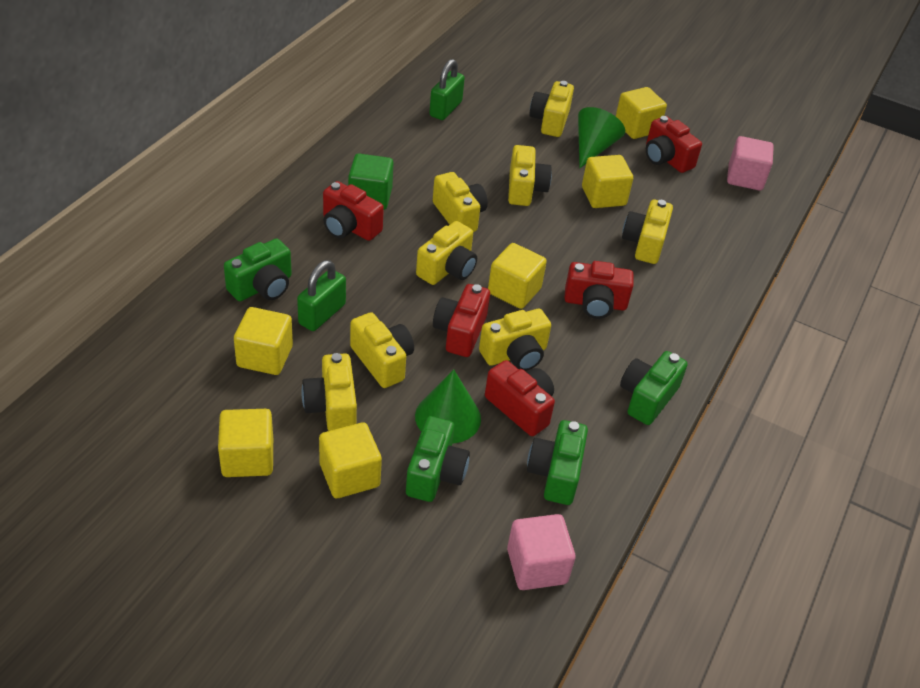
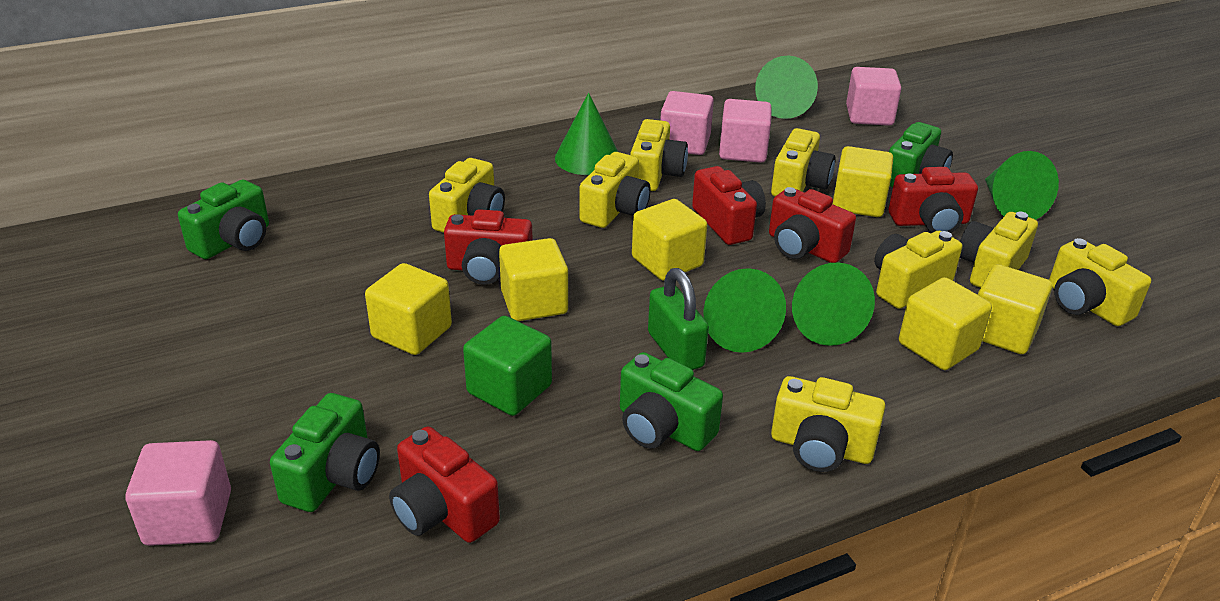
green cone: [415,369,481,443] [578,107,625,168] = 2 -> [555,93,618,175] [703,268,786,353] [755,56,818,119] [792,263,875,346] [985,151,1059,220] = 5
green padlock: [297,260,346,331] [429,59,465,120] = 2 -> [648,268,709,370] = 1
pink cube: [507,514,576,590] [727,136,774,190] = 2 -> [125,440,231,546] [660,91,714,155] [719,99,772,163] [846,67,901,126] = 4

